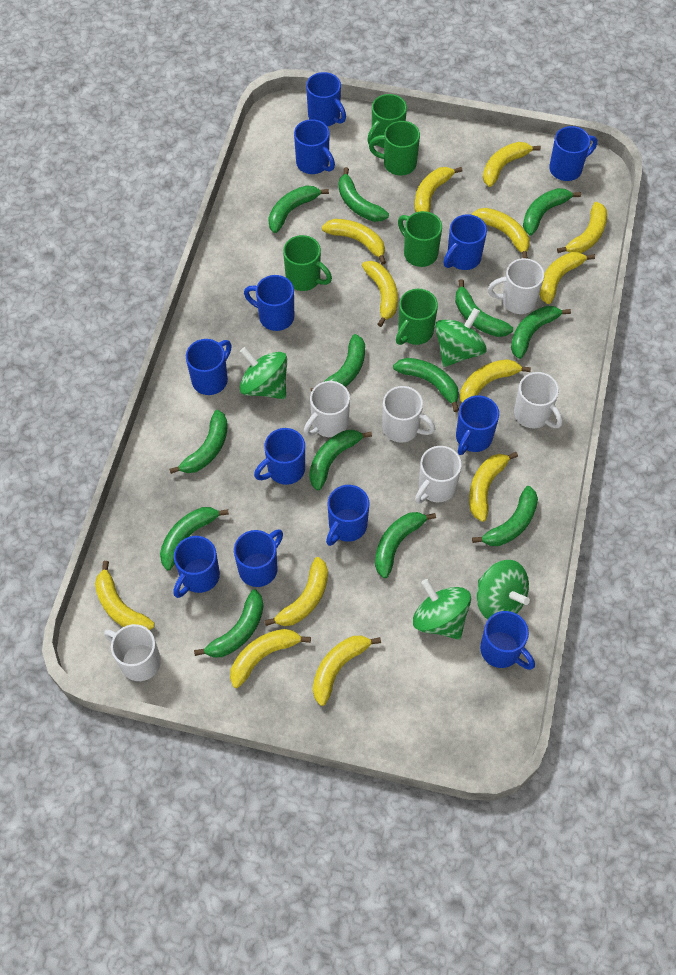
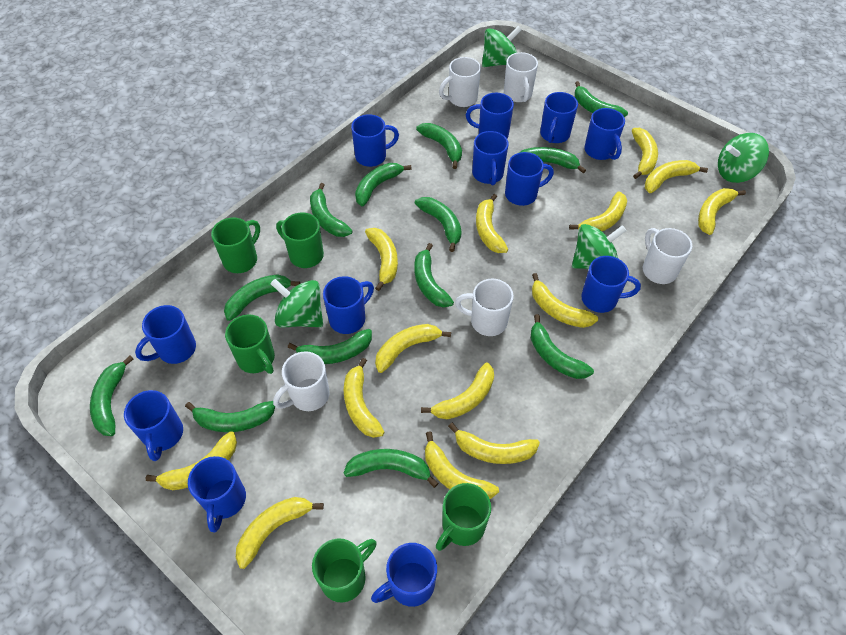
white mug: [104,624,161,681] [304,381,350,437] [382,386,435,443] [415,446,462,504] [488,258,544,314] [514,372,563,428] = 6 -> [273,351,330,411] [439,57,481,107] [455,279,513,336] [504,52,538,102] [643,228,692,284] = 5
yellow banana: [95,561,155,630] [230,629,311,688] [264,557,328,626] [313,636,381,706] [322,219,386,265] [362,261,398,327] [415,167,463,212] [460,359,531,403] [469,452,518,522] [472,208,530,258] [483,142,541,187] [539,252,595,304] [557,202,607,253] = 13 -> [145,431,237,490] [236,497,324,569] [344,358,384,438] [365,228,398,291] [375,324,451,373] [421,363,494,419] [425,431,499,499] [448,423,540,464] [476,194,508,253] [532,273,598,328] [569,191,627,231] [632,128,658,179] [645,160,708,193] [698,188,746,235] = 14

